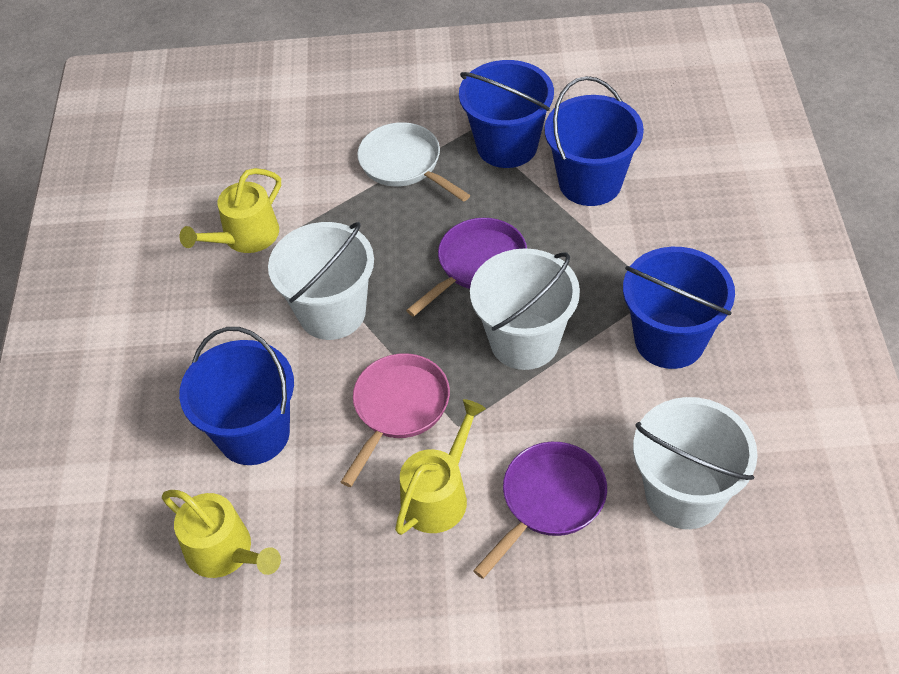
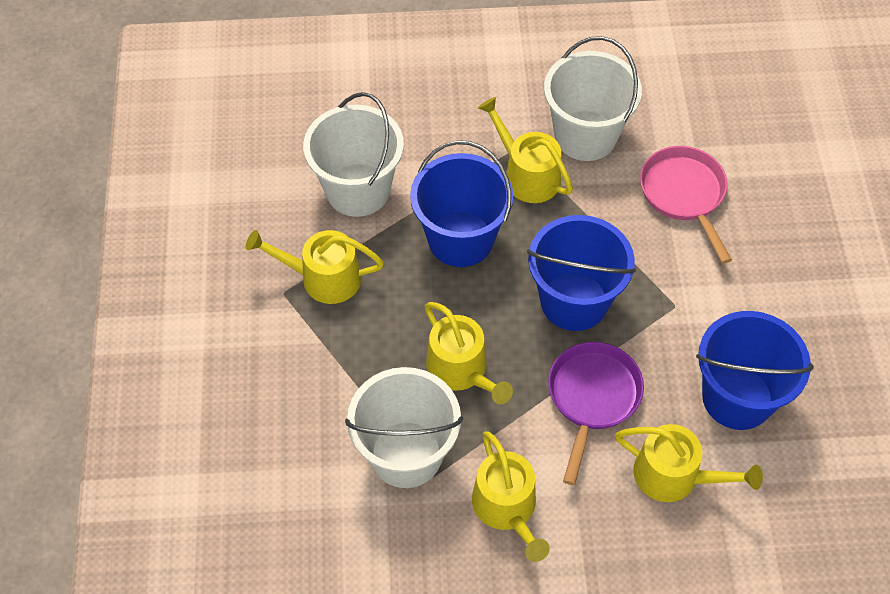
blue bucket: [179,327,294,465] [459,60,554,168] [544,76,644,206] [623,247,735,369] = 4 -> [410,140,513,267] [527,215,636,331] [696,311,814,430] = 3
purple pan: [406,218,527,317] [473,442,607,579] = 2 -> [548,342,644,485] = 1
white pan: [357,122,470,202] = 1 -> none = 0
yellow watering can: [162,490,281,578] [180,168,281,253] [395,399,486,535] = 3 -> [246,230,384,304] [425,302,513,405] [472,431,550,562] [478,97,573,203] [615,424,763,502] = 5

